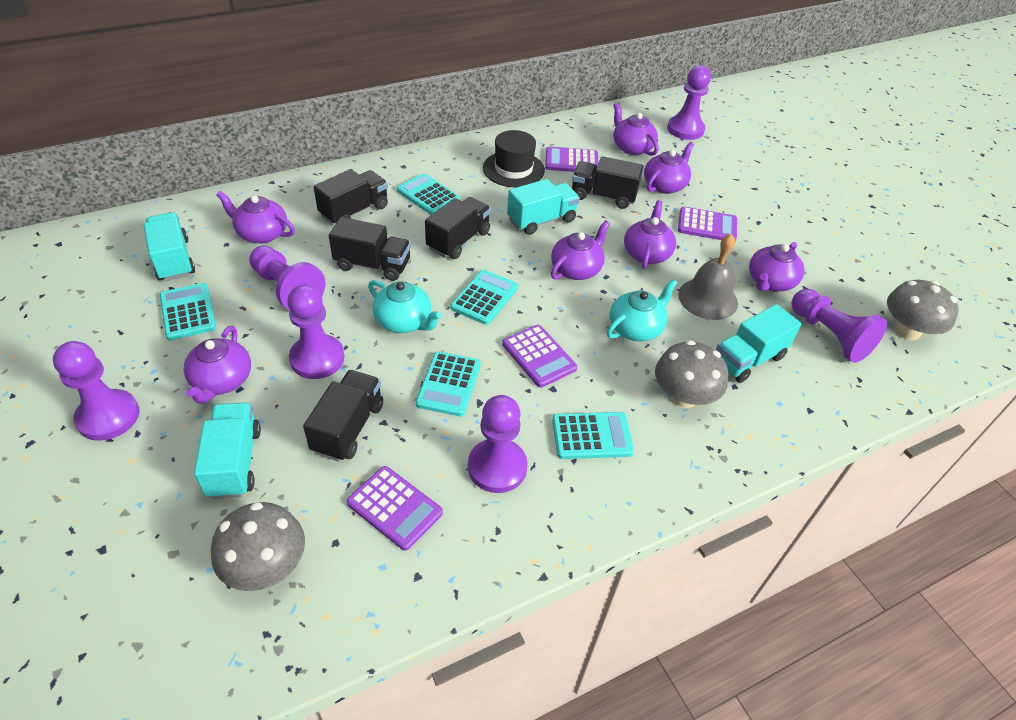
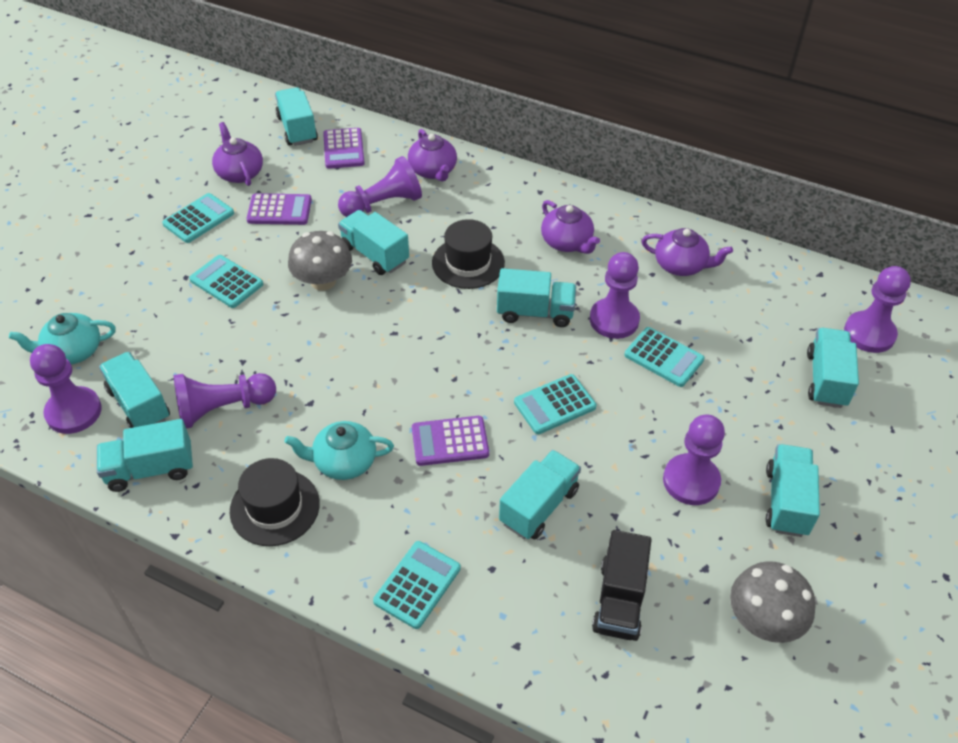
black hat: [483,130,545,187] = 1 -> [230,458,320,546] [432,219,505,289] = 2
black truck: [303,370,383,462] [314,169,388,225] [329,217,411,281] [425,197,491,259] [572,156,643,209] = 5 -> [592,530,652,641] = 1
grey bell: [678,234,738,320] = 1 -> none = 0
grey mushroom: [211,502,305,591] [655,340,728,408] [887,280,959,340] = 3 -> [288,231,352,291] [730,561,816,643] = 2
purple calculator: [347,466,443,551] [502,325,577,388] [545,146,598,172] [678,207,737,241] = 4 -> [247,193,312,225] [323,128,365,169] [412,416,489,466] = 3
purple teapot: [183,326,251,404] [216,191,295,243] [551,220,610,280] [613,103,658,156] [624,200,676,269] [644,142,694,194] [749,242,804,291] = 7 -> [212,122,263,186] [408,129,457,181] [541,200,600,254] [642,228,733,276] = 4
turquoise truck: [144,212,195,281] [194,402,261,499] [507,179,580,235] [716,304,801,383] = 4 -> [97,419,193,492] [99,352,170,428] [275,87,318,146] [338,210,409,275] [497,268,576,327] [499,450,581,540] [766,444,820,537] [807,328,859,408] = 8

